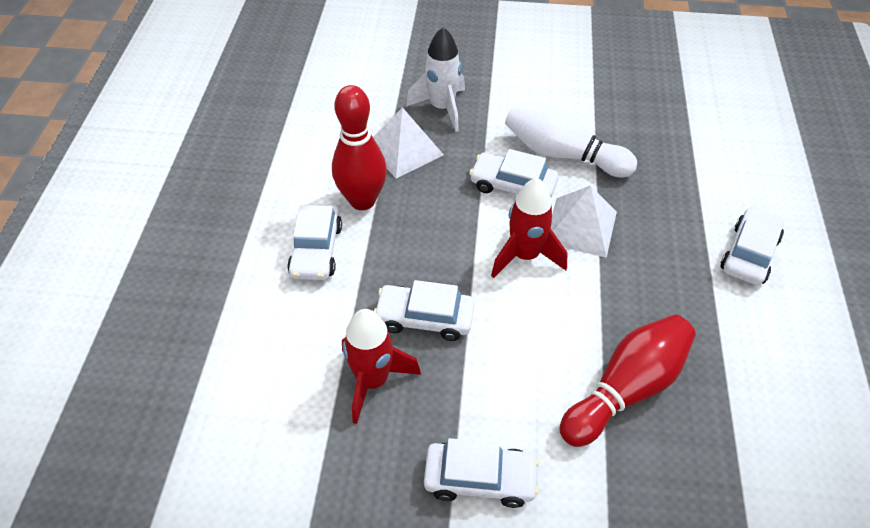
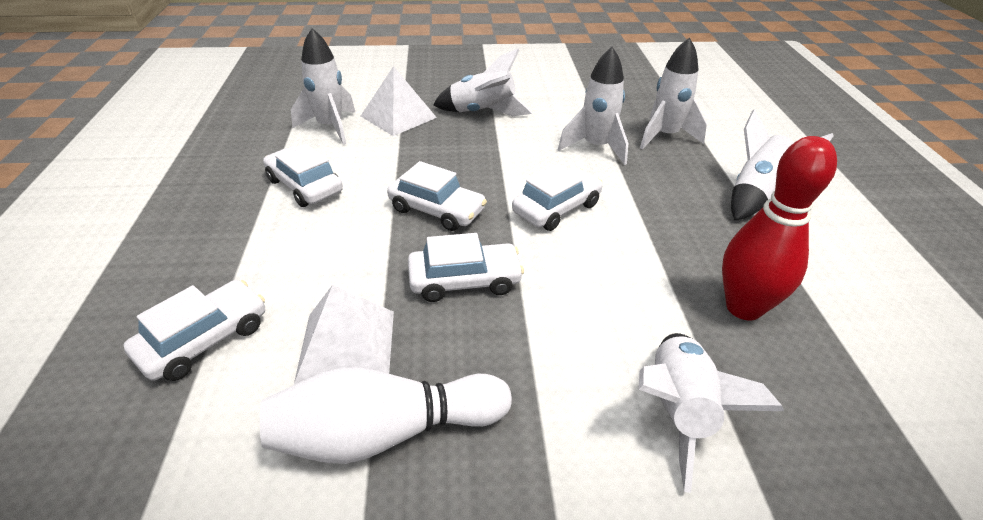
red bowling pin: [332,85,387,210] [560,315,696,447] = 2 -> [722,136,837,320] = 1
red rocket: [342,309,421,424] [491,178,567,278] = 2 -> none = 0
white rocket: [406,27,465,132] = 1 -> [291,28,356,144] [433,49,532,116] [558,47,629,165] [639,333,784,493] [640,37,707,149] [731,109,834,220] = 6

